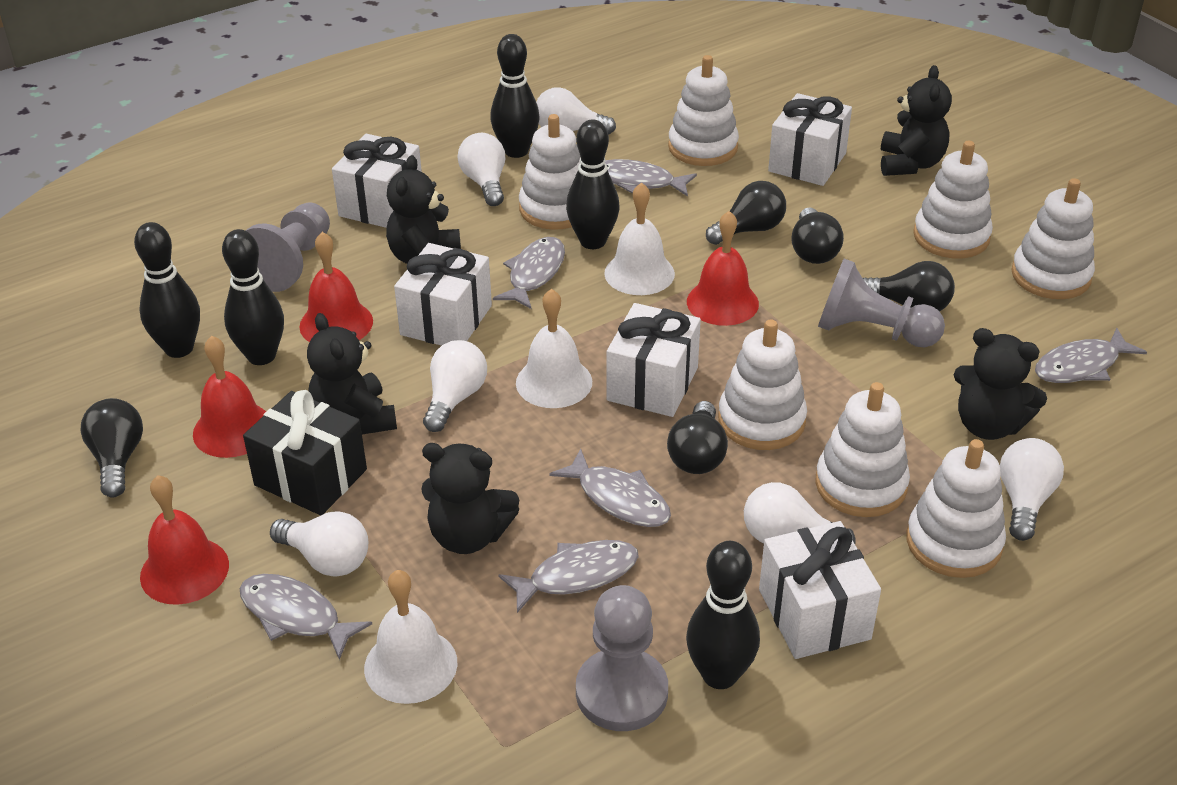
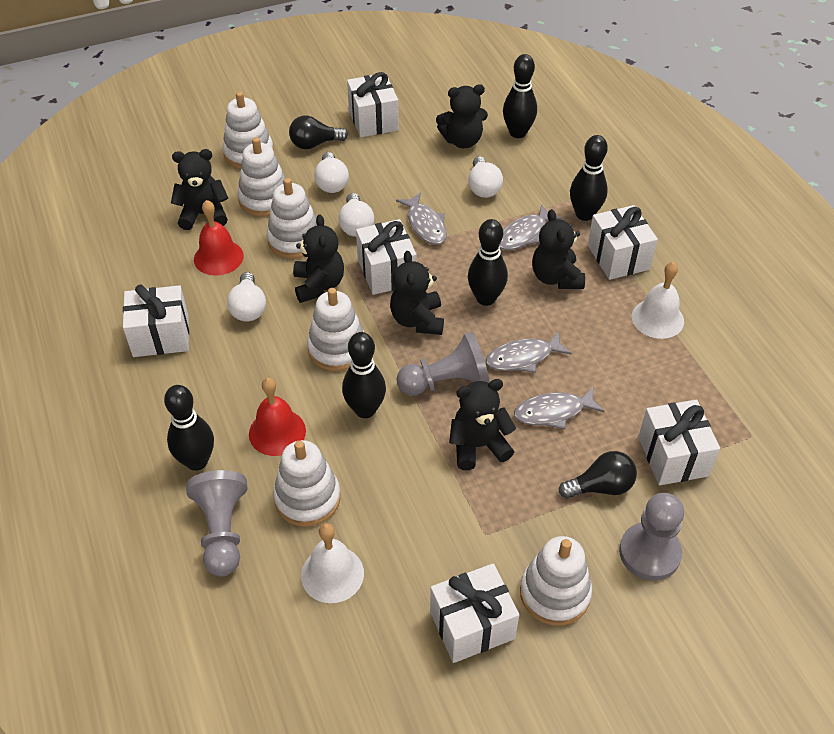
black gift: [243,390,367,515] = 1 -> none = 0
black light bulb: [80,398,143,498] [667,401,728,474] [706,181,786,245] [791,207,844,264] [863,261,955,312] = 5 -> [289,115,348,149] [559,451,637,499] = 2
black teddy bear: [307,313,397,434] [386,155,461,264] [422,443,519,554] [881,65,952,176] [954,328,1047,440] = 5 -> [171,149,228,230] [293,214,344,303] [390,251,444,335] [436,85,488,148] [449,379,516,470] [532,209,585,289] = 6
grey fish: [240,574,372,660] [493,237,565,309] [499,540,639,613] [549,449,671,527] [605,159,697,196] [1035,328,1147,383] = 6 -> [396,192,447,245] [486,331,572,373] [499,204,562,250] [514,387,605,429] = 4
red bell: [140,475,229,605] [193,336,266,458] [299,232,373,342] [687,211,759,326] = 4 -> [194,200,244,276] [249,378,306,456] = 2
white bell: [364,570,457,704] [516,289,592,408] [604,182,675,295] = 3 -> [301,523,364,603] [632,262,684,339] = 2
white gift: [332,134,422,228] [394,243,492,346] [606,303,701,417] [759,521,881,659] [768,93,852,186] = 5 -> [123,284,189,357] [347,72,399,137] [356,219,417,295] [430,563,519,663] [588,205,658,280] [638,400,720,486] = 6
white light bulb: [270,511,368,577] [423,340,487,432] [457,133,505,206] [536,87,616,135] [744,482,855,544] [1000,438,1064,541] = 6 -> [227,272,266,321] [314,152,349,193] [338,193,374,237] [468,156,503,198] = 4
white stacking toy: [519,114,580,230] [668,55,739,166] [718,319,807,450] [815,382,910,517] [906,439,1006,578] [913,141,993,258] [1011,178,1095,299] = 7 -> [222,92,274,169] [238,137,285,217] [267,178,317,259] [273,440,341,527] [307,288,365,371] [520,536,592,626] = 6

